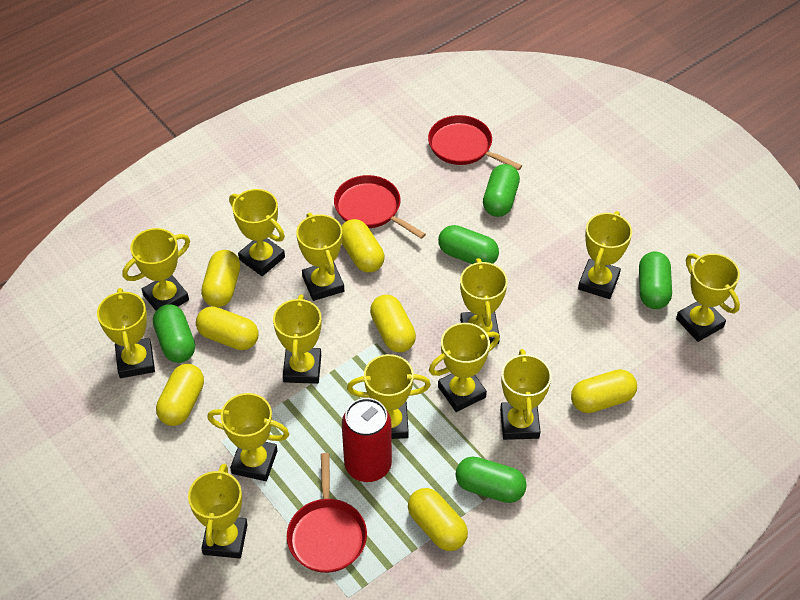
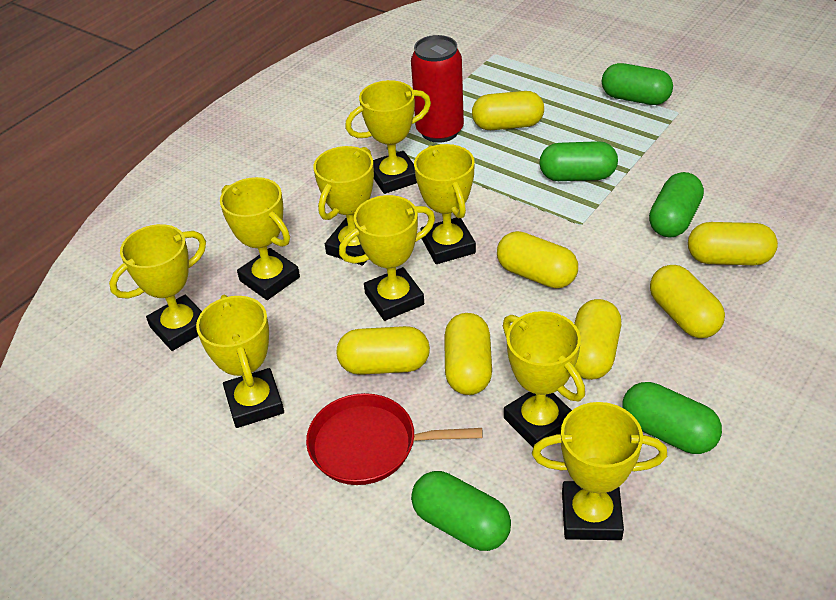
red pan: [287,453,367,573] [334,175,426,239] [428,115,522,171] = 3 -> [306,393,482,485] = 1
yellow trophy: [97,288,155,378] [122,228,190,311] [188,464,248,559] [207,393,289,481] [229,189,285,276] [273,295,322,384] [296,213,344,301] [347,354,431,439] [429,323,500,412] [460,258,508,344] [500,349,552,440] [578,211,632,299] [676,253,740,342] = 13 -> [109,224,206,351] [196,295,284,428] [220,177,300,300] [313,146,374,265] [339,195,435,321] [345,80,431,194] [414,144,476,264] [503,311,585,448] [532,402,667,540] = 9

